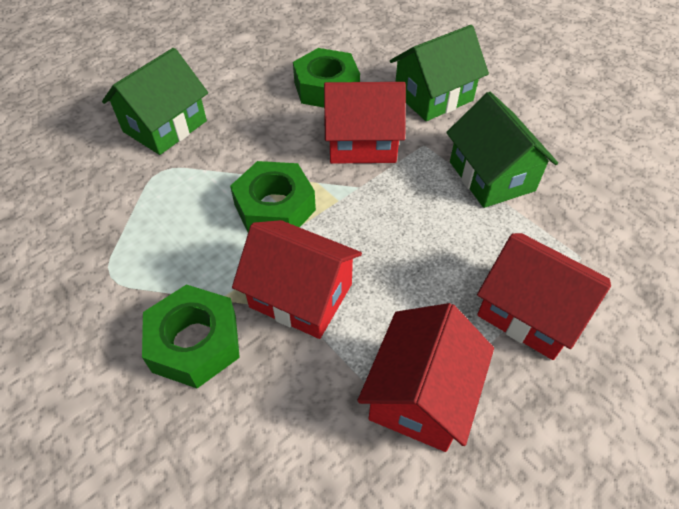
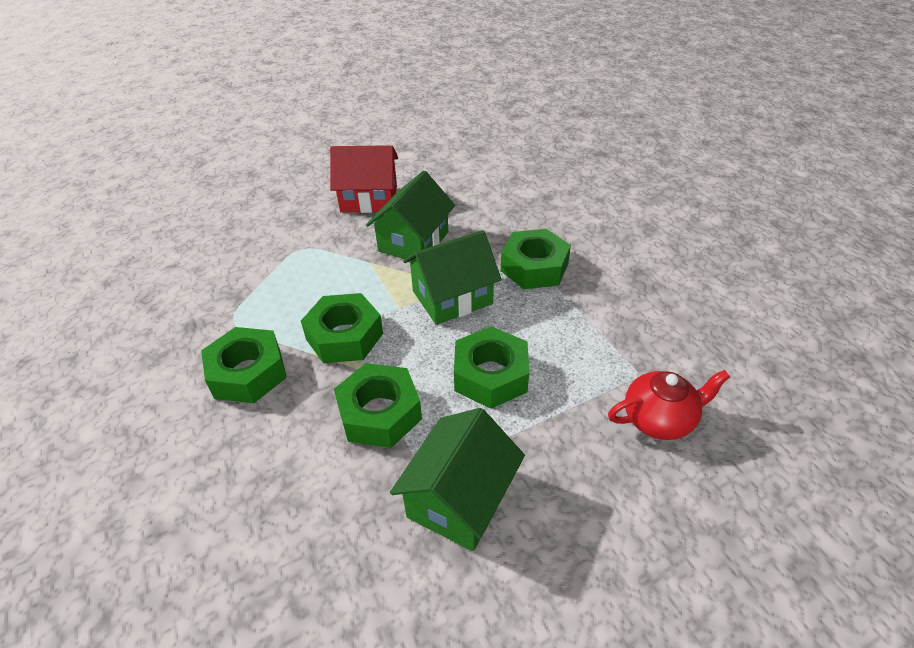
green nut: [142,284,240,388] [230,161,316,232] [293,48,360,108] = 3 -> [201,327,287,403] [301,293,383,363] [334,363,422,448] [454,326,529,409] [501,229,571,289] = 5
red house: [232,220,362,339] [324,82,406,164] [357,303,494,452] [477,233,611,360] = 4 -> [330,145,398,213] = 1
red teapot: none = 0 -> [608,370,730,440] = 1

